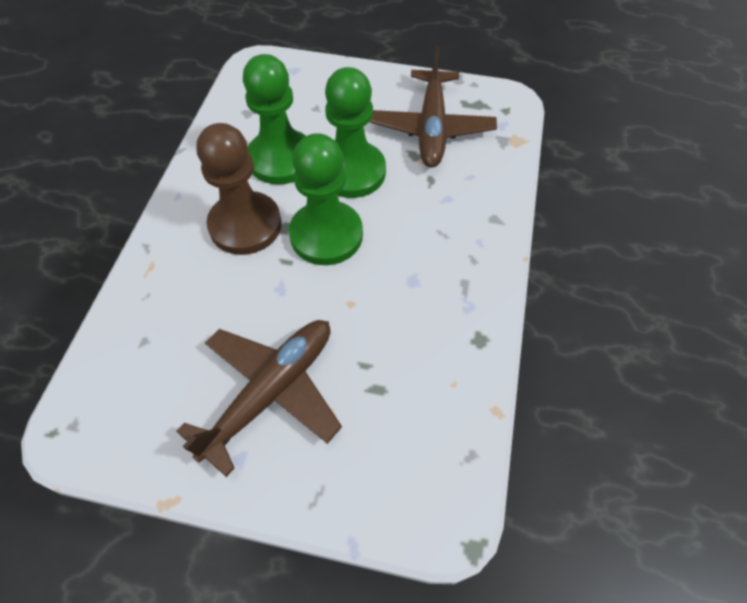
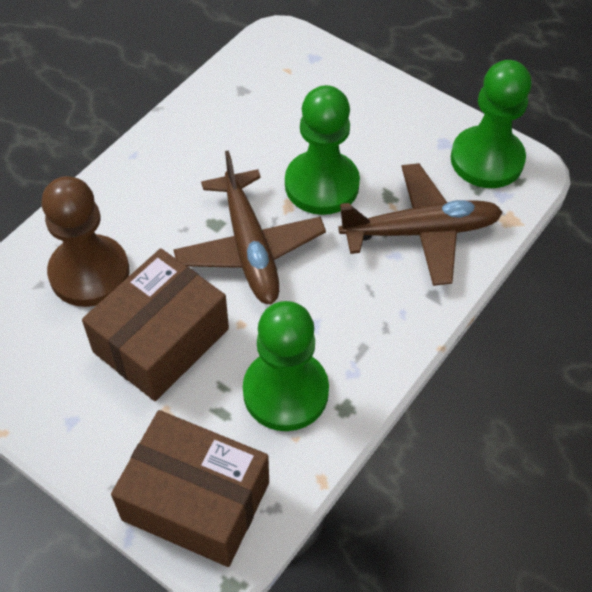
brown box: none = 0 -> [82,248,229,401] [111,410,269,567] = 2

